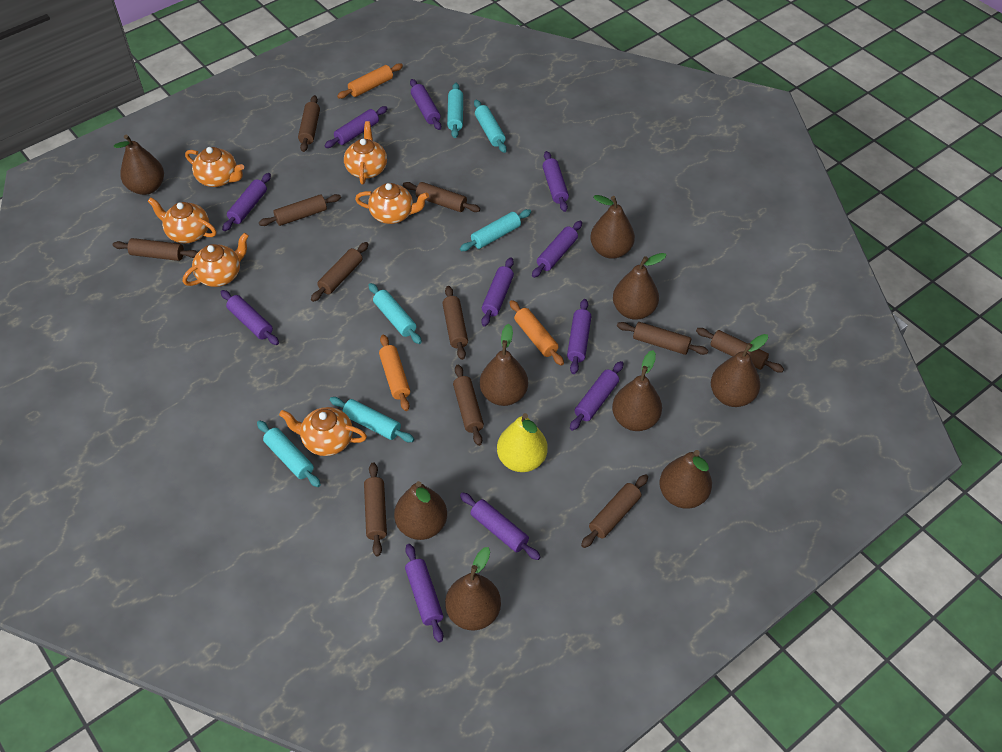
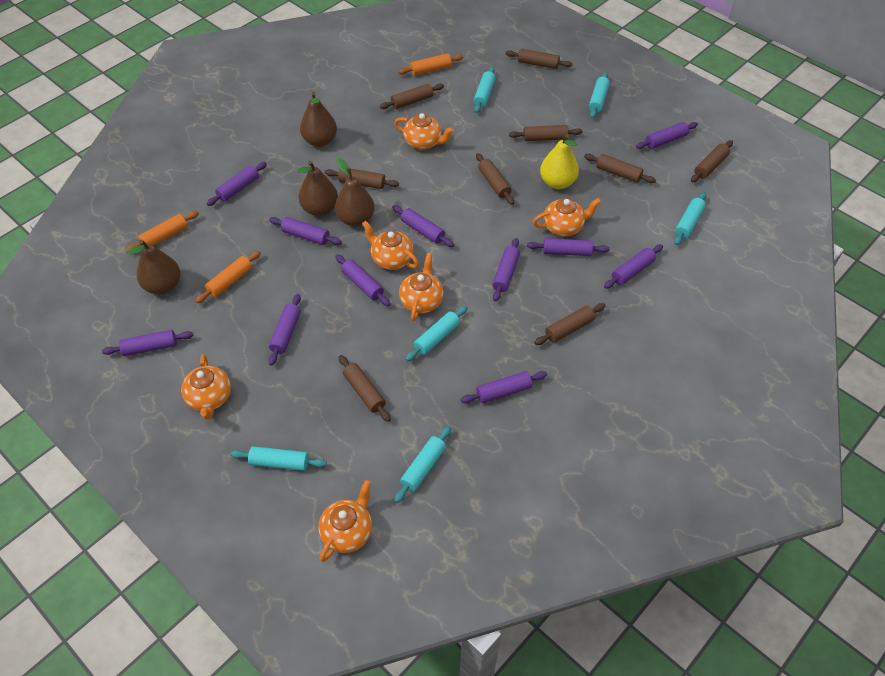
brown pear: [114,134,164,195] [394,481,447,540] [445,547,501,631] [480,324,528,406] [590,195,635,259] [612,350,662,431] [613,253,667,320] [659,450,712,509] [711,334,768,407] = 9 -> [127,240,181,295] [297,161,338,216] [300,92,337,147] [335,158,375,227] = 4
brown rolling pin: [113,238,198,261] [259,194,341,226] [298,95,320,152] [311,242,368,302] [364,462,387,557] [403,182,480,212] [442,286,468,360] [453,365,484,446] [581,474,648,548] [617,322,708,355] [696,328,784,372] = 11 -> [325,169,399,189] [339,355,391,422] [380,84,444,109] [476,153,514,205] [506,49,573,69] [509,125,583,141] [534,303,605,345] [584,154,656,183] [691,140,733,182] = 9

